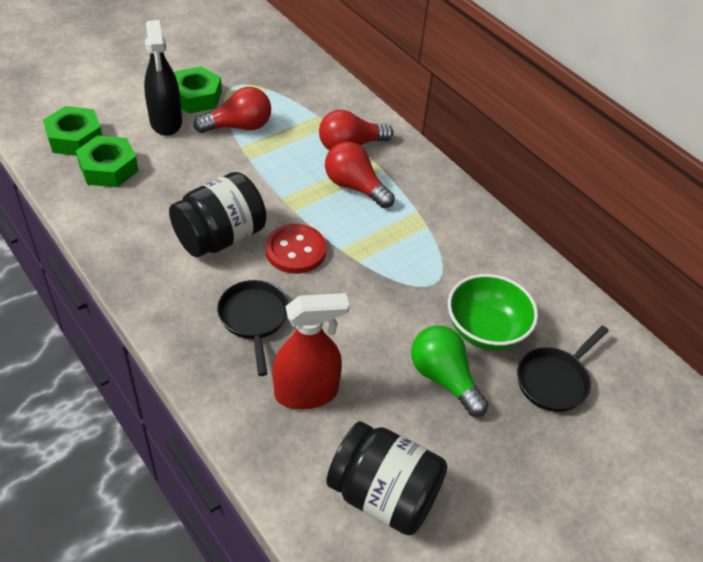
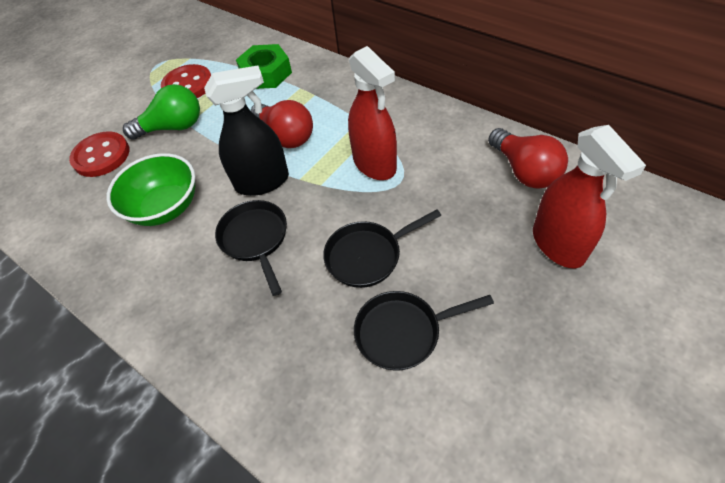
black jar: [169,172,266,257] [326,421,448,535] = 2 -> none = 0
black pan: [217,280,289,376] [517,325,609,412] = 2 -> [215,200,287,296] [323,209,441,288] [354,291,494,371] = 3
green nut: [43,106,102,156] [76,135,139,187] [174,66,222,114] = 3 -> [236,44,292,89] = 1
red button: [265,224,326,274] = 1 -> [69,131,130,177] [161,64,211,98] = 2
red light bulb: [193,87,271,133] [319,110,393,150] [325,142,395,208] = 3 -> [251,100,313,148] [488,128,568,189] = 2
red spray bottle: [273,293,349,409] = 1 -> [348,46,397,180] [533,125,646,268] = 2

